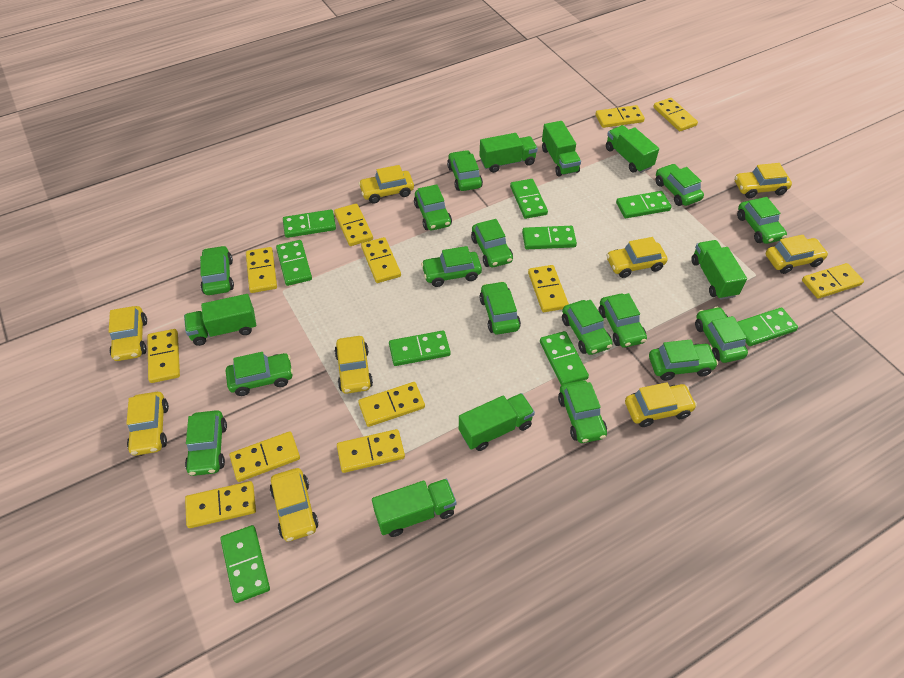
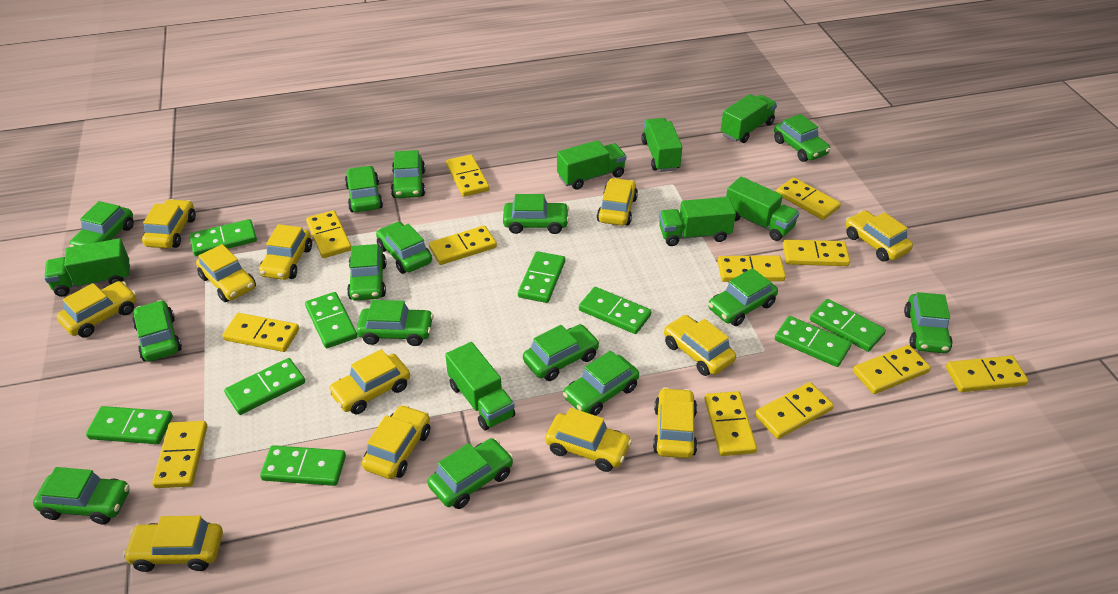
yellow car: [109,306,147,361] [126,392,169,456] [270,468,318,542] [334,336,373,394] [358,165,414,203] [607,237,668,278] [625,382,697,427] [735,163,792,198] [766,235,828,274] = 9 -> [56,281,137,338] [123,516,223,572] [142,199,196,248] [196,244,256,302] [259,224,312,280] [328,349,410,414] [362,405,430,479] [545,408,632,472] [597,178,638,226] [653,387,697,458] [664,315,736,376] [846,210,913,262] = 12

